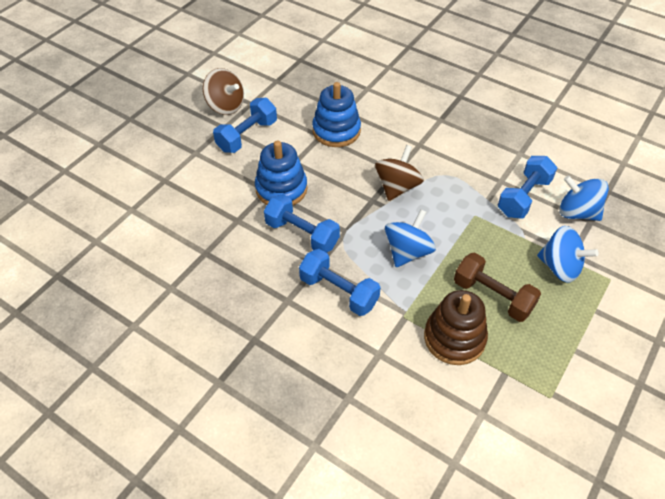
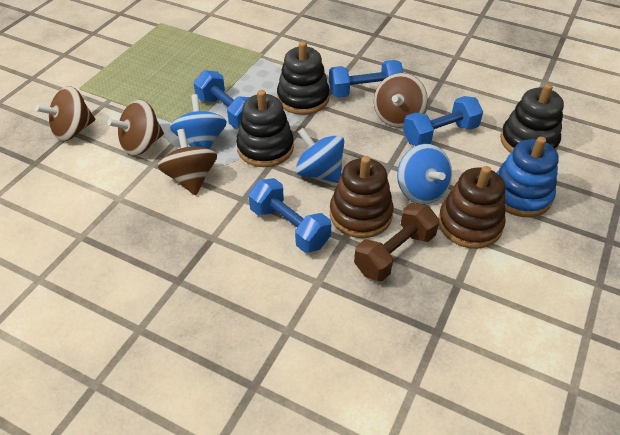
black stacking toy: none = 0 -> [236,90,294,167] [277,41,330,115] [500,83,564,153] = 3
blue stacking toy: [255,141,307,206] [312,82,361,147] = 2 -> [496,137,559,217] = 1
brown spinning top: [203,68,244,115] [375,145,424,201] = 2 -> [35,86,95,141] [107,100,164,156] [158,129,217,195] [374,73,427,128] = 4
brown stacking toy: [424,290,488,365] = 1 -> [330,156,394,238] [438,166,506,249] = 2

